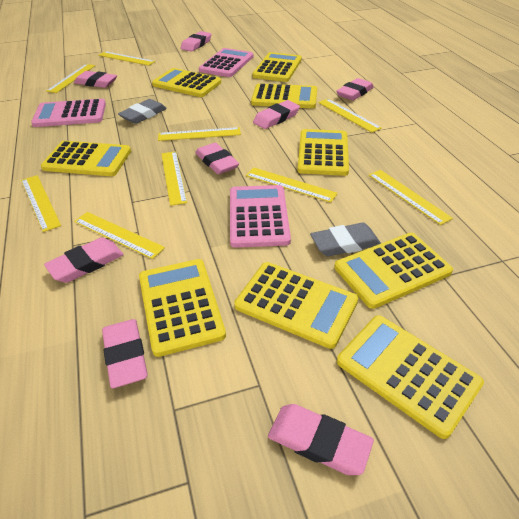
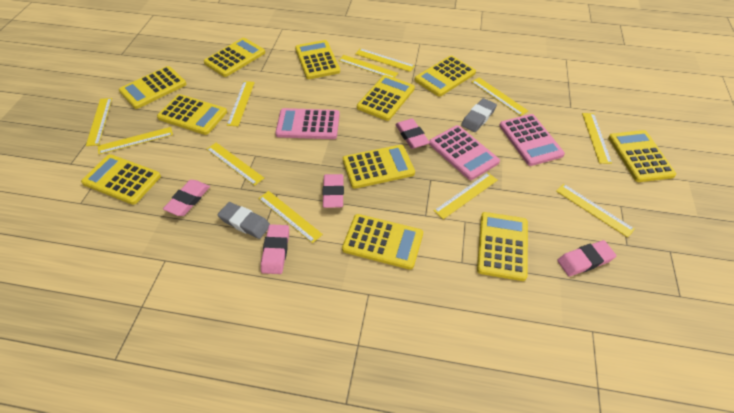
pink eraser: [44,237,124,283] [74,71,117,88] [102,319,148,388] [181,31,212,52] [195,143,240,174] [253,100,300,129] [268,404,374,475] [336,78,374,101] = 8 -> [163,180,210,216] [261,224,289,274] [322,174,344,208] [395,119,430,149] [557,240,616,276] = 5
yellow calculator: [41,141,131,176] [139,259,226,357] [152,68,221,97] [234,262,358,349] [251,83,317,108] [252,52,302,82] [298,129,349,176] [334,233,453,309] [337,315,484,439] = 9 -> [81,154,161,205] [119,66,186,109] [157,94,227,135] [204,38,265,77] [295,40,340,79] [342,214,423,270] [343,145,415,189] [357,75,415,121] [415,56,476,97] [477,212,528,281] [608,130,676,182] = 11
yellow ruler: [21,175,61,232] [46,64,95,93] [74,212,165,259] [98,51,155,66] [158,127,241,141] [161,151,187,206] [246,167,338,203] [318,99,382,133] [369,170,453,225] = 9 -> [86,98,112,146] [98,127,173,154] [207,142,264,186] [227,81,255,126] [258,191,323,243] [338,55,398,78] [355,48,415,72] [434,173,498,219] [472,77,528,116] [556,184,635,238] [582,113,612,164] = 11

